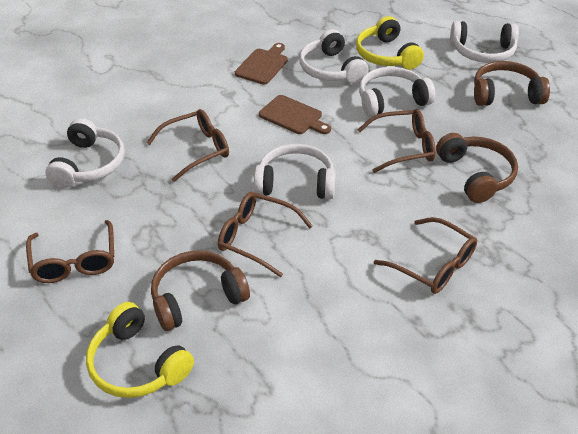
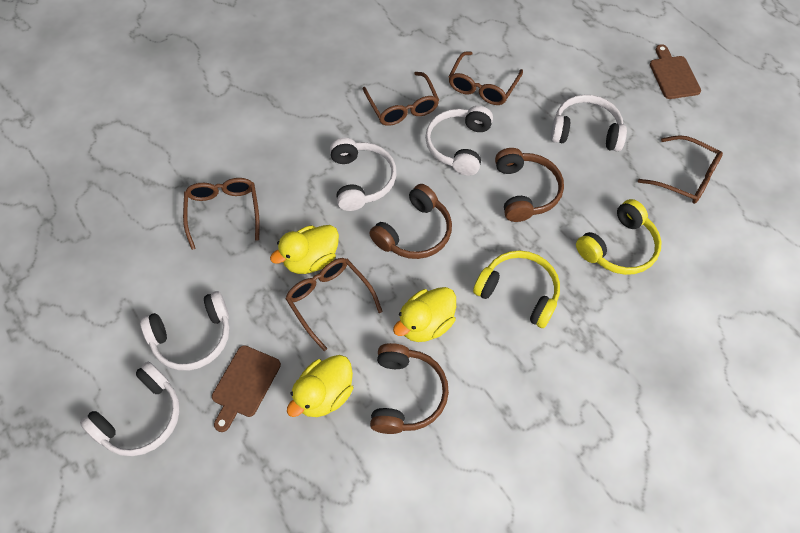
yellow duck: none = 0 -> [270,225,339,274] [287,355,353,417] [393,287,456,342] = 3

